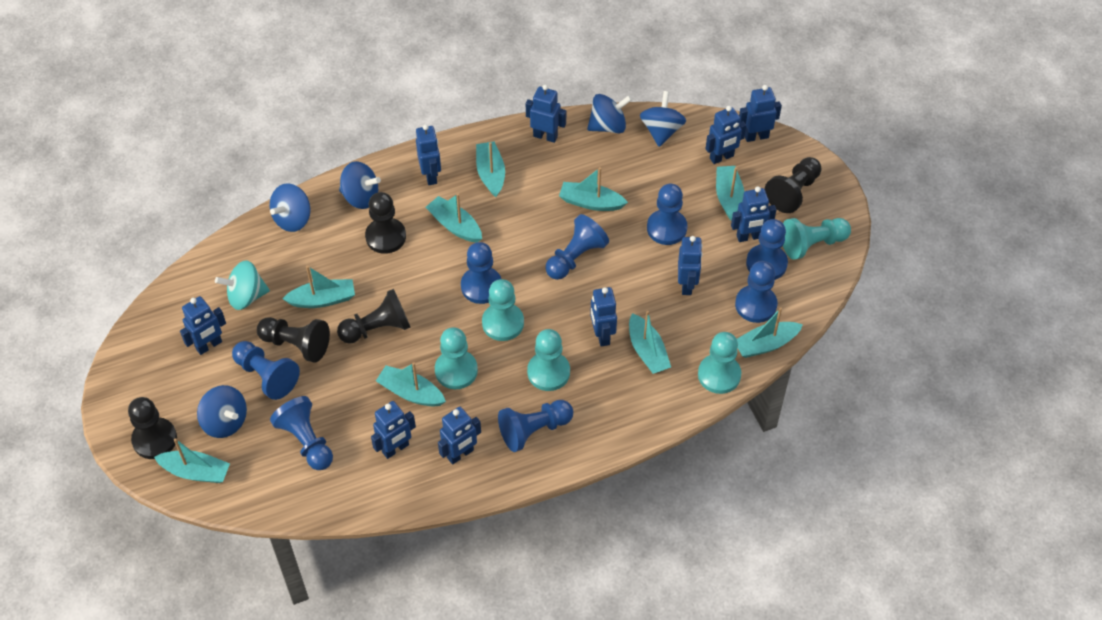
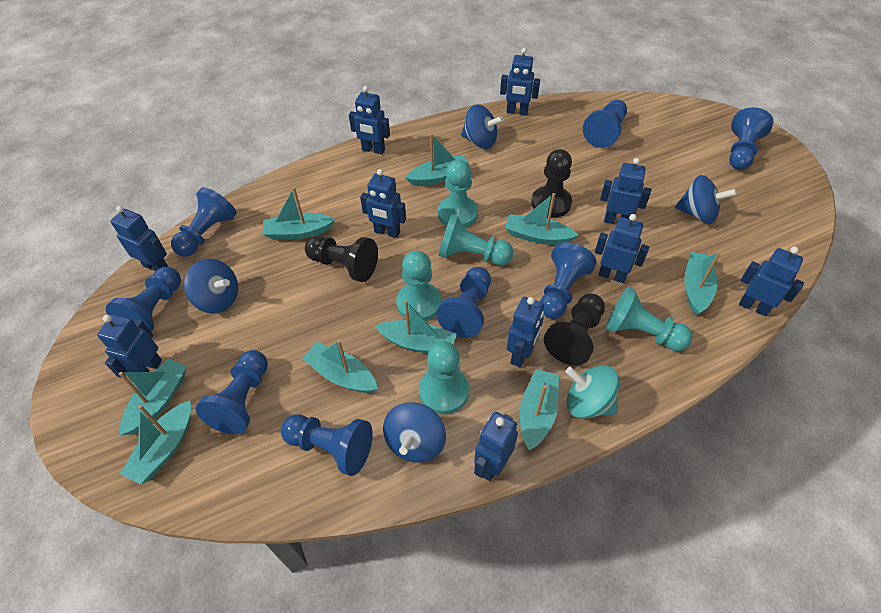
black pawn: [128,397,177,459] [257,317,330,363] [337,289,411,344] [365,192,406,254] [765,157,821,213] = 5 -> [305,236,378,282] [531,149,572,218] [544,294,605,365] = 3
blue spinning top: [197,385,247,438] [270,183,310,232] [339,161,381,209] [587,94,632,134] [640,91,686,147] = 5 -> [184,259,238,314] [383,402,446,463] [461,104,504,149] [675,175,737,224] = 4

